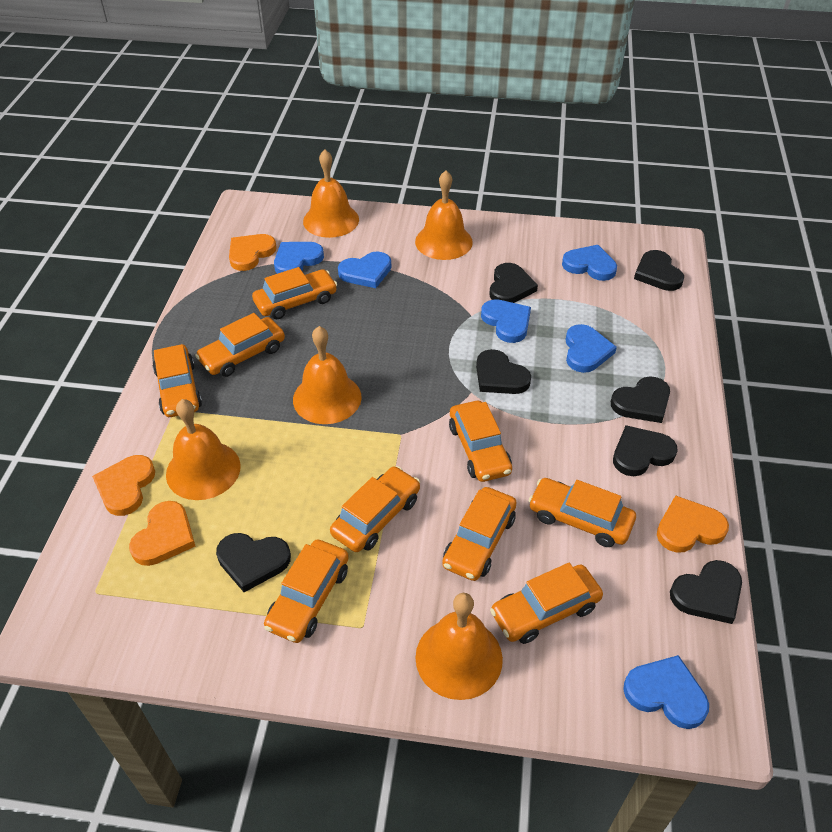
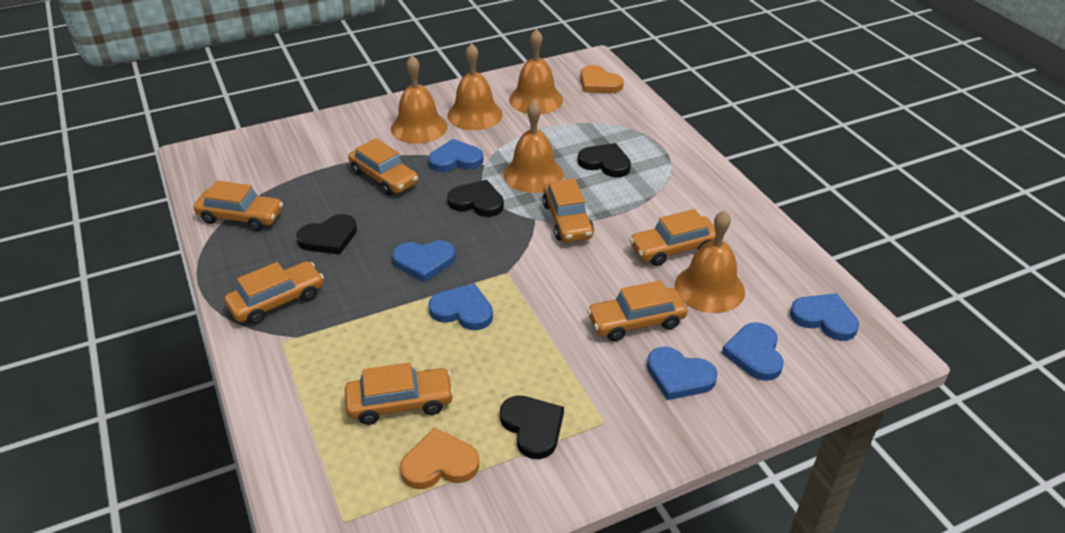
black heart: [216,533,291,592] [476,349,531,394] [489,263,538,303] [611,376,670,423] [613,425,677,476] [634,250,684,291] [670,560,742,624] = 7 -> [296,214,357,255] [447,180,504,217] [500,395,564,459] [578,143,631,177] = 4
orange car: [153,344,202,417] [195,313,285,377] [252,267,337,319] [264,539,349,643] [330,466,420,552] [442,487,517,581] [449,401,512,482] [490,563,603,644] [529,478,636,547] = 9 -> [193,181,283,231] [224,261,324,324] [345,362,454,425] [348,138,418,195] [542,178,594,242] [587,280,687,341] [629,209,716,266] = 7
orange heart: [92,455,155,516] [129,501,195,566] [229,234,277,271] [657,495,729,553] = 4 -> [400,428,479,489] [580,65,624,93] = 2

